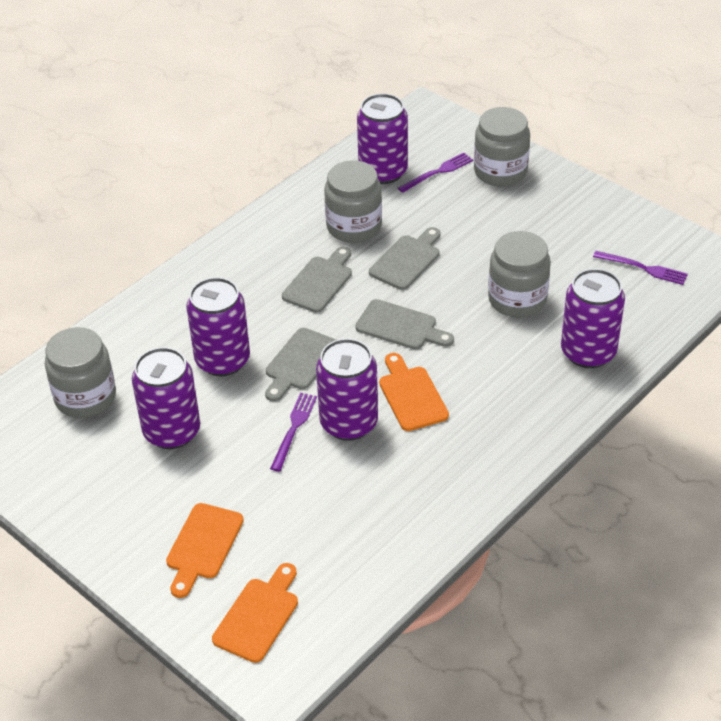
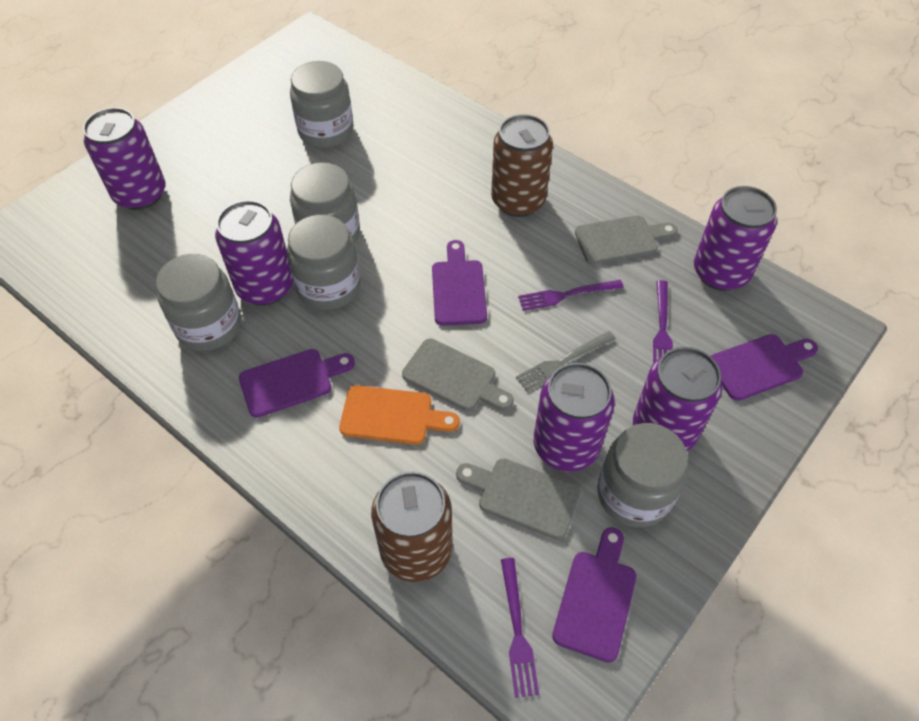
brown can: none = 0 -> [371,471,453,582] [491,114,553,217] = 2
grey cutting board: [265,328,336,402] [282,247,352,313] [356,299,454,349] [369,227,440,290] = 4 -> [402,339,514,411] [456,458,581,540] [575,216,678,264] = 3
grey fork: none = 0 -> [516,331,616,392] = 1
grey jar: [45,327,116,418] [324,160,382,243] [474,107,530,187] [488,231,551,317] = 4 -> [156,254,241,351] [287,215,361,310] [290,61,354,148] [290,162,360,243] [597,423,688,527] = 5
orange cutting board: [166,503,244,598] [212,563,298,663] [379,353,449,431] = 3 -> [339,385,460,445] = 1
purple cutting board: none = 0 -> [239,349,355,418] [432,240,487,326] [552,527,636,663] [711,334,818,401] = 4

